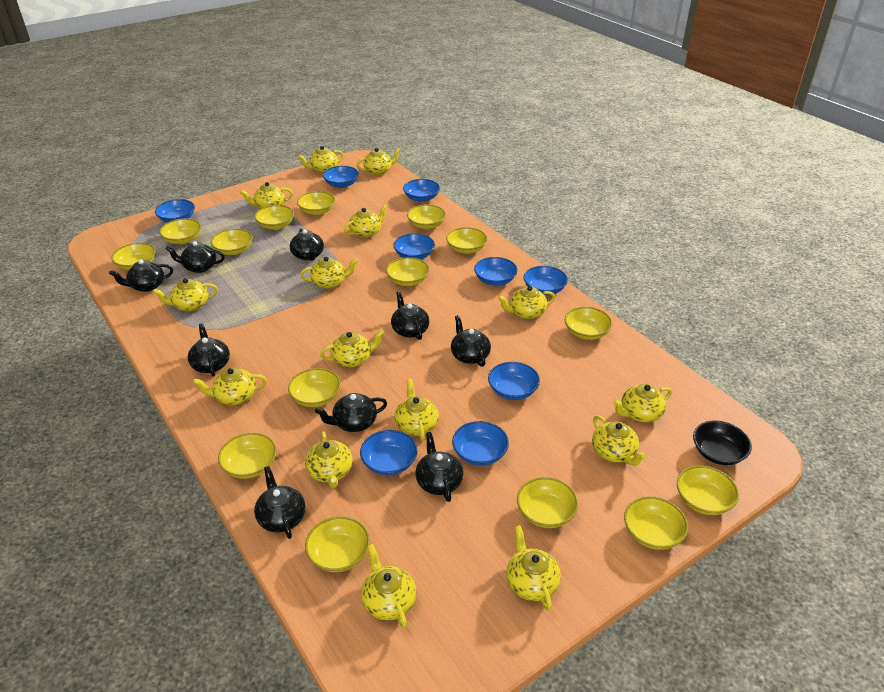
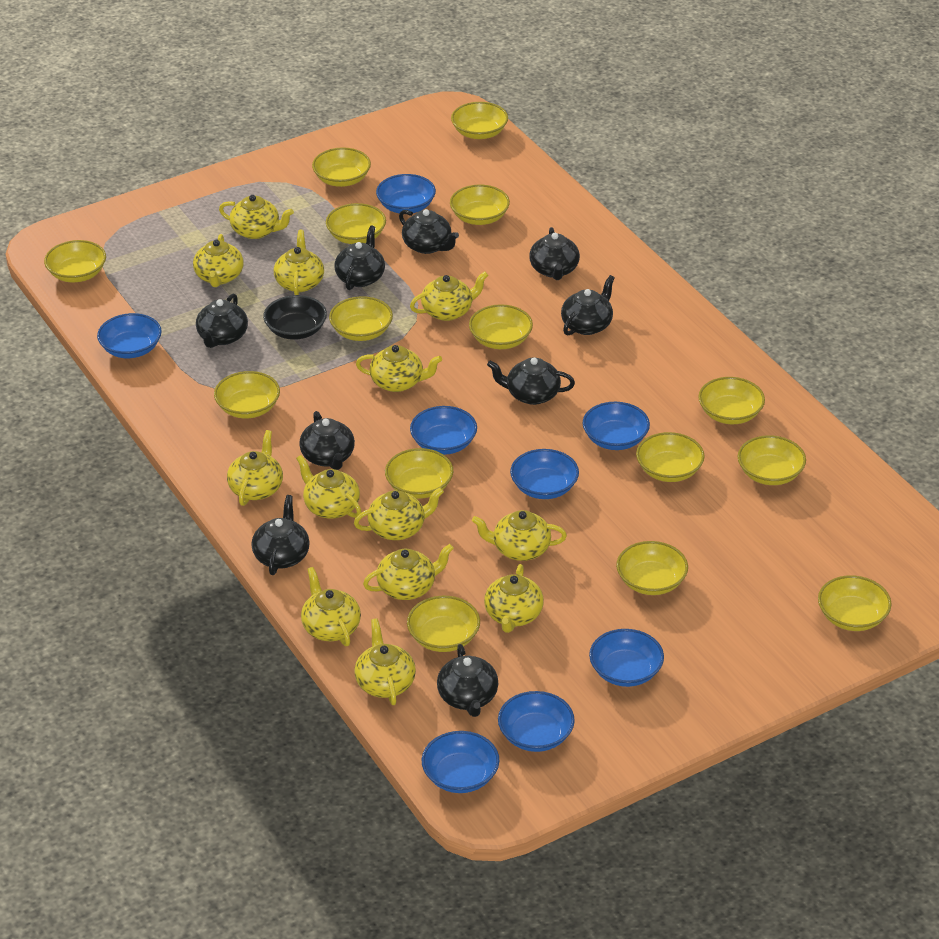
blue bowl: [155,199,195,223] [323,166,359,188] [360,430,417,476] [393,233,435,259] [403,179,440,202] [452,421,509,466] [474,257,518,286] [488,362,540,400] [524,266,568,295] = 9 -> [97,313,162,358] [376,174,436,214] [410,406,477,455] [422,731,499,793] [498,691,575,752] [510,449,579,499] [583,402,650,450] [589,629,664,687] = 8
yellow teapot: [153,278,218,311] [193,368,267,405] [240,182,293,208] [298,146,344,173] [300,257,358,289] [305,431,353,488] [320,330,384,367] [344,204,387,238] [356,148,401,175] [361,544,417,629] [394,379,439,441] [498,286,555,319] [506,525,561,611] [592,415,646,466] [613,384,672,422] = 15 -> [193,234,244,287] [219,195,294,239] [227,430,283,506] [274,230,324,295] [296,455,362,519] [301,567,361,646] [354,488,444,540] [354,618,416,705] [356,345,442,392] [363,544,454,600] [410,271,488,321] [472,510,567,561] [484,564,544,633] = 13

